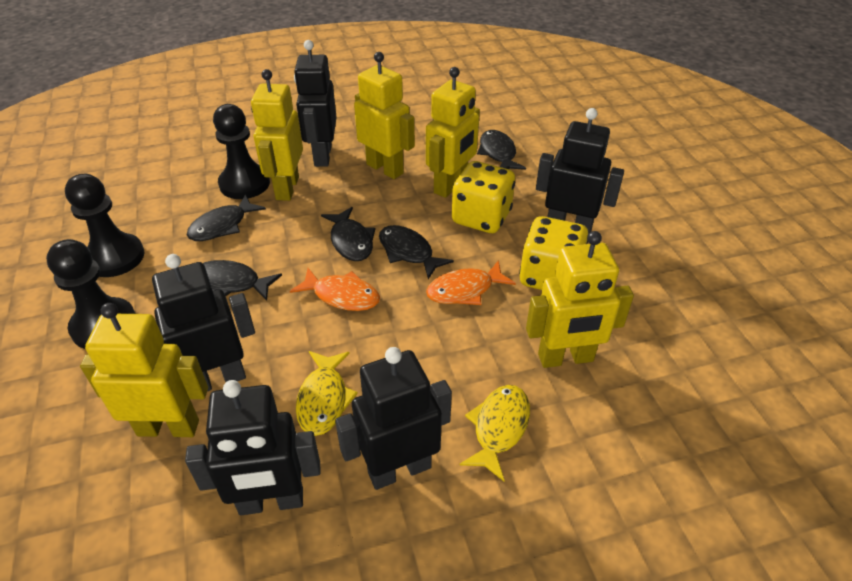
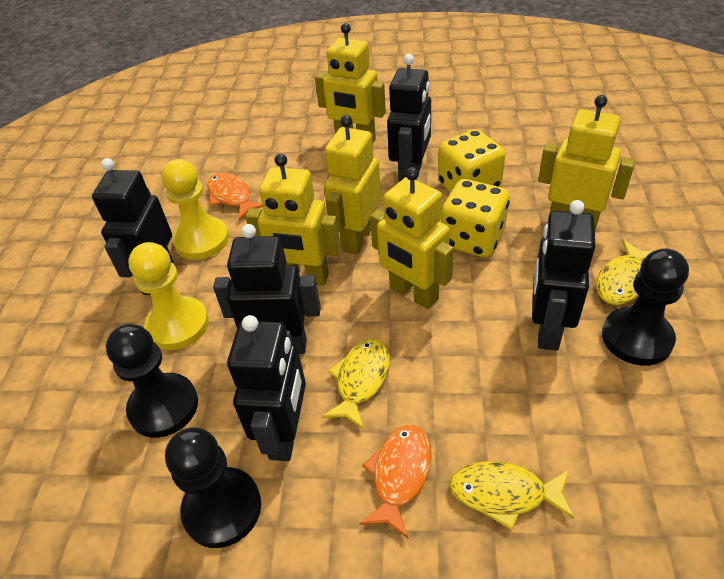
black fish: [187,195,266,241] [203,260,282,300] [321,207,375,261] [379,225,454,279] [477,130,526,170] = 5 -> none = 0
yellow fish: [296,351,358,436] [460,385,530,481] = 2 -> [322,339,390,430] [450,461,575,530] [596,240,651,305] = 3
yellow pawn: none = 0 -> [128,242,209,350] [161,159,229,260] = 2

